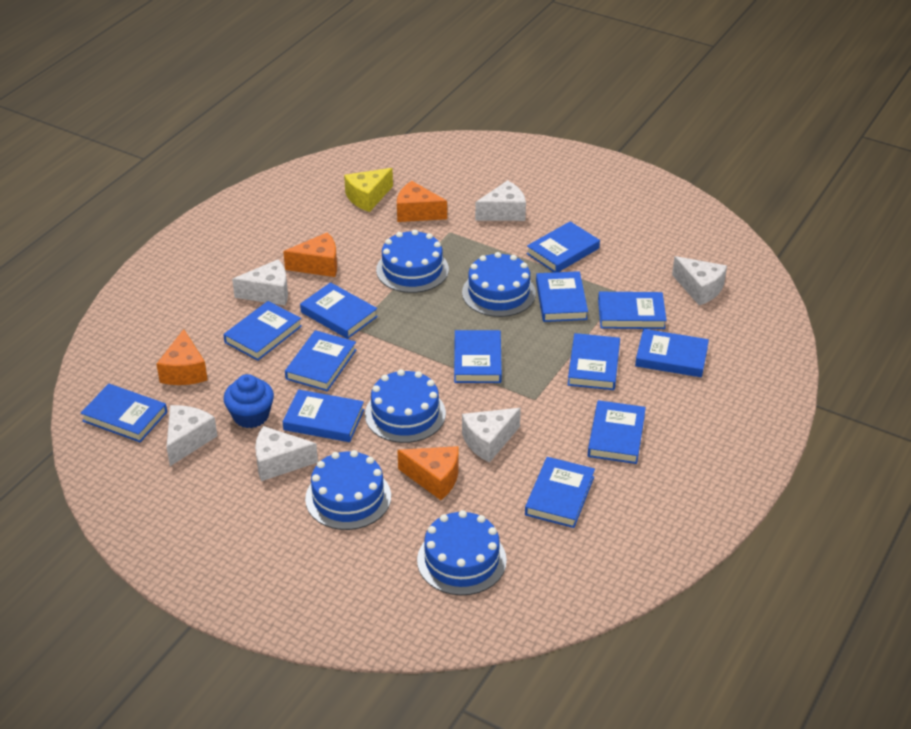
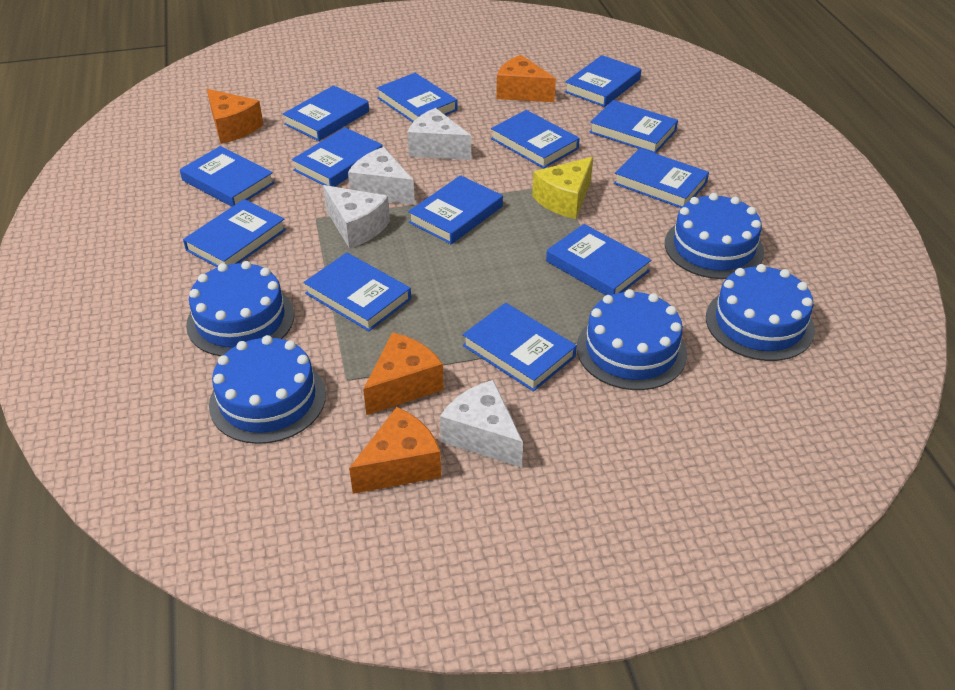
blue cupcake: [224,374,274,428] = 1 -> none = 0
white cheese: [167,405,217,466] [232,259,288,305] [255,426,318,481] [462,408,521,463] [475,180,526,221] [672,256,727,305] = 6 -> [323,185,390,248] [348,147,415,205] [407,108,471,160] [440,380,523,468] = 4

